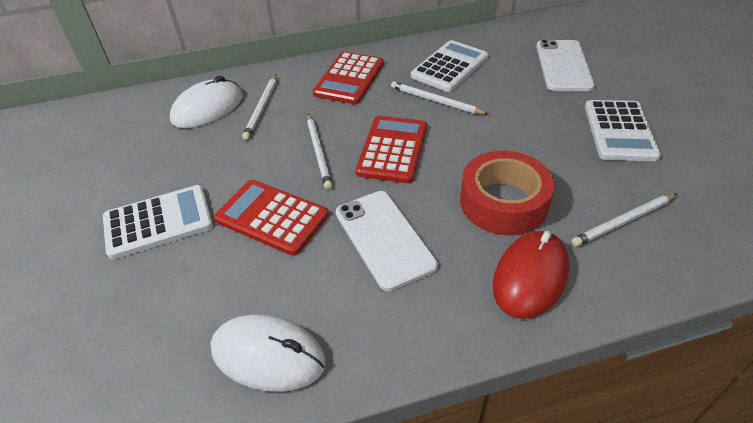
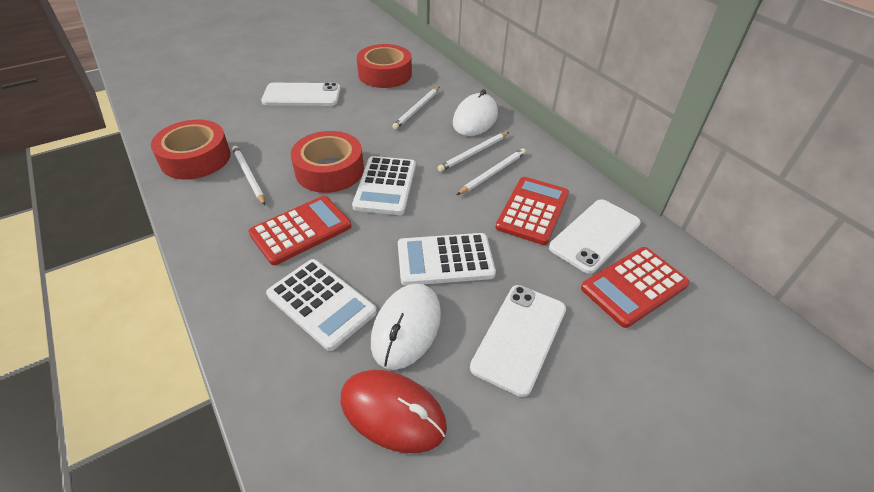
red tape: [460,151,555,235] = 1 -> [151,120,231,179] [291,131,364,193] [357,44,412,88] = 3
white phone: [336,191,438,291] [536,39,595,91] = 2 -> [261,83,341,106] [470,285,566,397] [549,199,641,274] = 3

